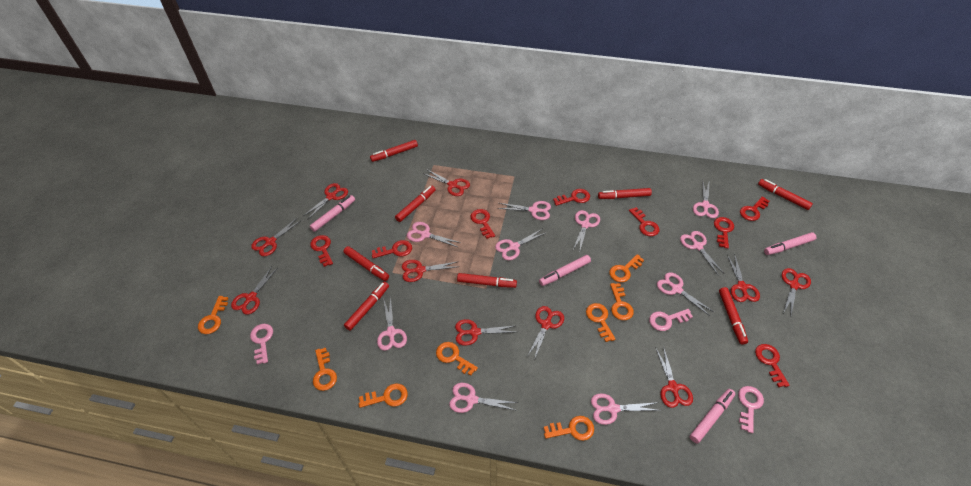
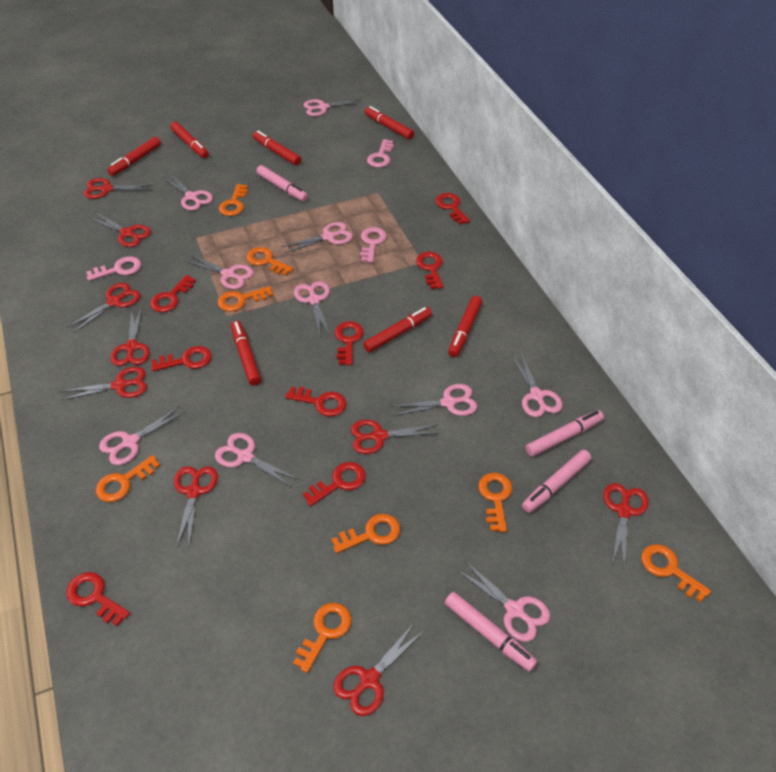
red marker: [343,246,389,281] [344,281,389,331] [370,140,418,162] [395,186,436,222] [457,273,517,288] [598,188,652,199] [719,287,748,345] [758,179,813,210] = 8 -> [107,137,161,176] [170,122,209,158] [231,321,261,386] [253,131,301,165] [363,307,432,352] [365,106,414,140] [448,296,482,357] = 7
red scissors: [231,267,278,314] [251,218,302,256] [303,183,348,220] [402,260,459,282] [424,169,470,196] [455,319,514,346] [527,306,564,360] [655,346,693,408] [727,254,760,302] [782,268,811,315] = 10 -> [60,367,147,400] [67,283,140,333] [84,178,152,199] [89,213,151,247] [110,307,150,366] [174,466,218,548] [333,622,424,716] [351,420,439,454] [603,483,649,566] = 9

